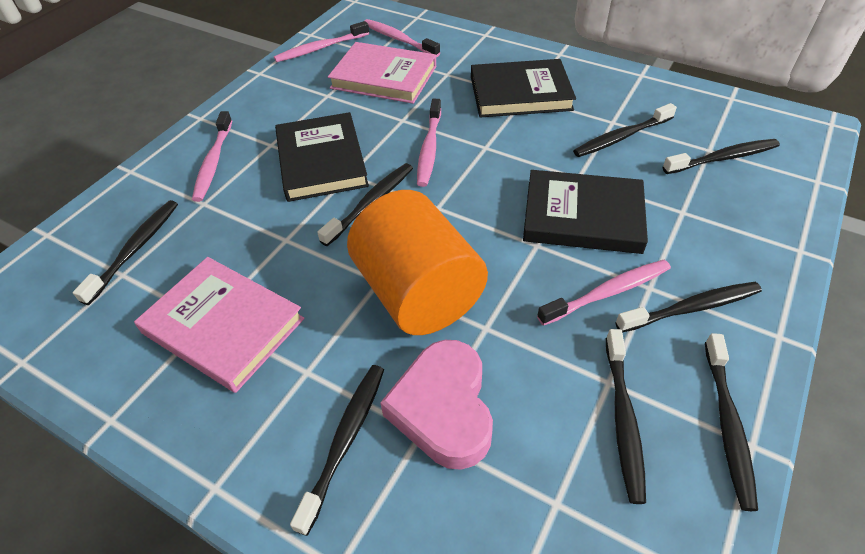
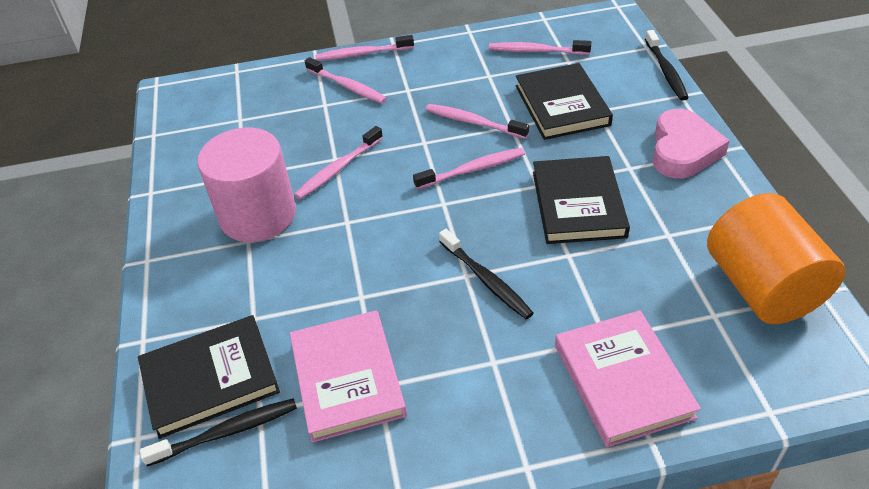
black toothbrush: [73,200,178,305] [290,365,384,536] [317,163,413,246] [573,103,677,157] [606,329,646,504] [615,282,762,332] [663,139,780,174] [705,333,758,511] = 8 -> [140,398,297,466] [439,229,534,319] [645,30,689,101] = 3
pink cylinder: none = 0 -> [197,128,296,242] = 1
pink toothbrush: [192,111,232,202] [274,21,369,62] [365,19,440,57] [417,99,441,187] [537,260,671,326] = 5 -> [294,126,383,199] [305,57,387,103] [315,35,414,61] [413,148,525,189] [426,104,529,139] [489,40,591,55] = 6

